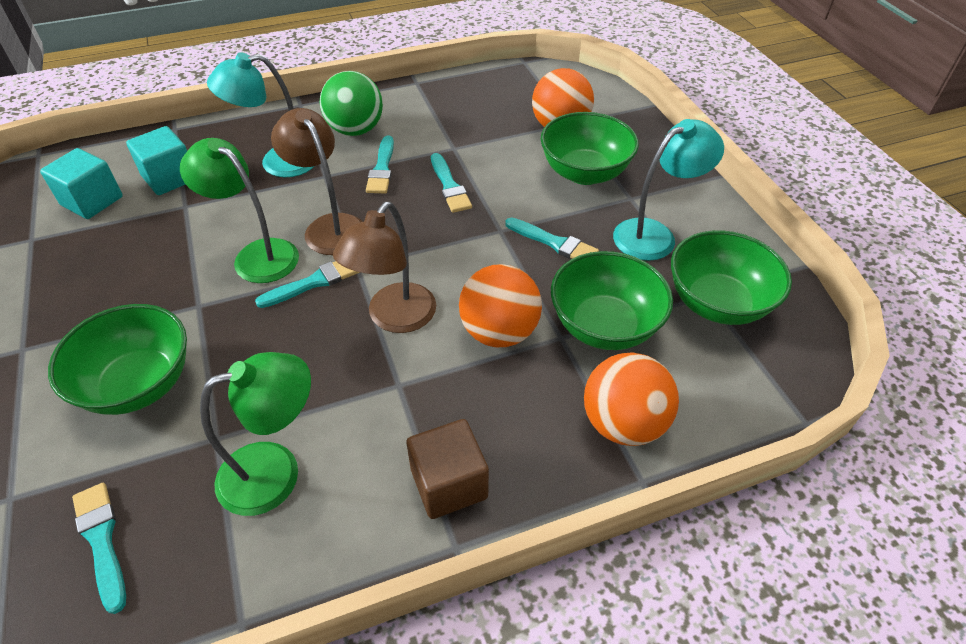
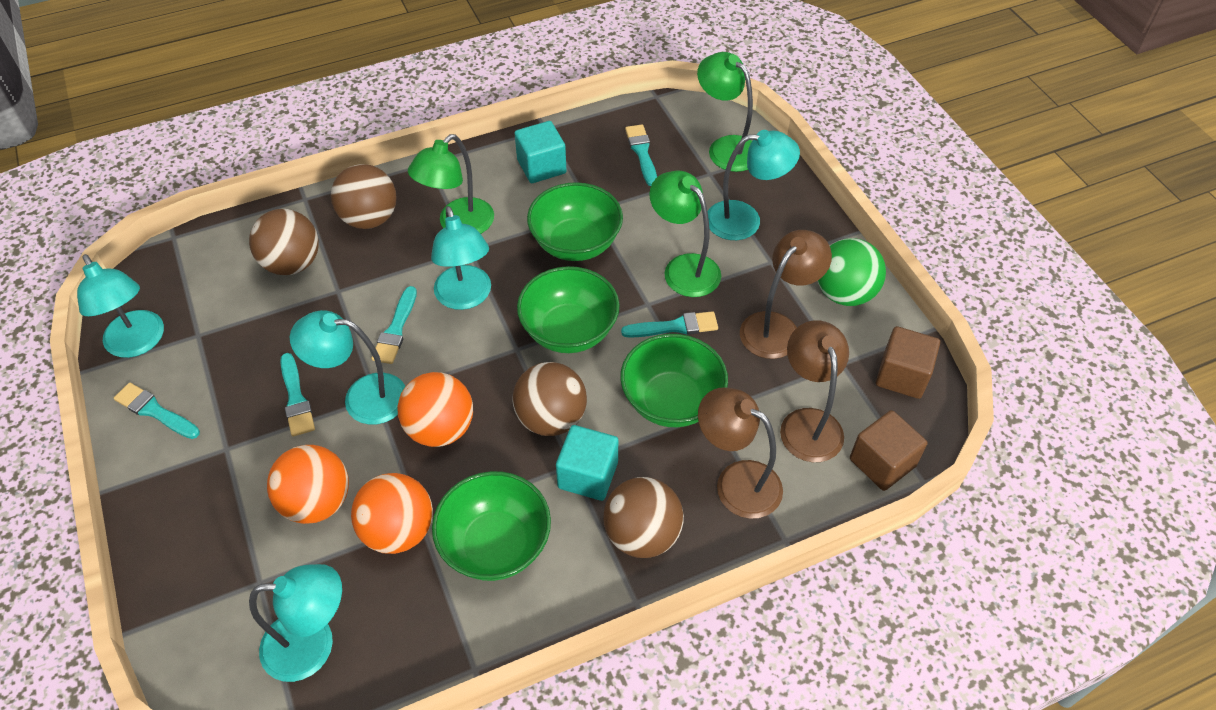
brown ball: none = 0 -> [249,209,319,275] [331,164,397,229] [512,362,587,436] [603,477,684,558] = 4
brown cube: [406,419,489,519] = 1 -> [850,410,927,491] [876,326,940,399] = 2
brown lamp: [271,108,363,255] [333,202,436,333] = 2 -> [698,388,783,519] [740,230,832,359] [780,320,849,462] = 3
green lamp: [180,138,299,283] [200,352,311,516] = 2 -> [408,134,494,234] [649,171,721,297] [697,52,753,172] = 3
turquoise lamp: [207,52,314,177] [613,119,724,261] = 2 -> [77,254,164,358] [249,564,342,682] [290,310,406,425] [431,206,491,310] [707,130,800,240] = 5

